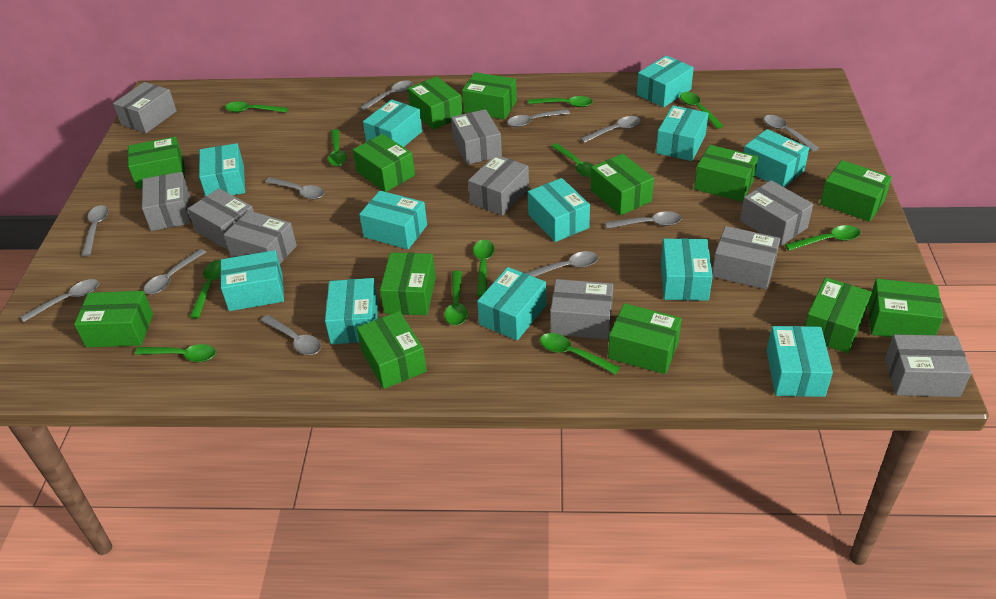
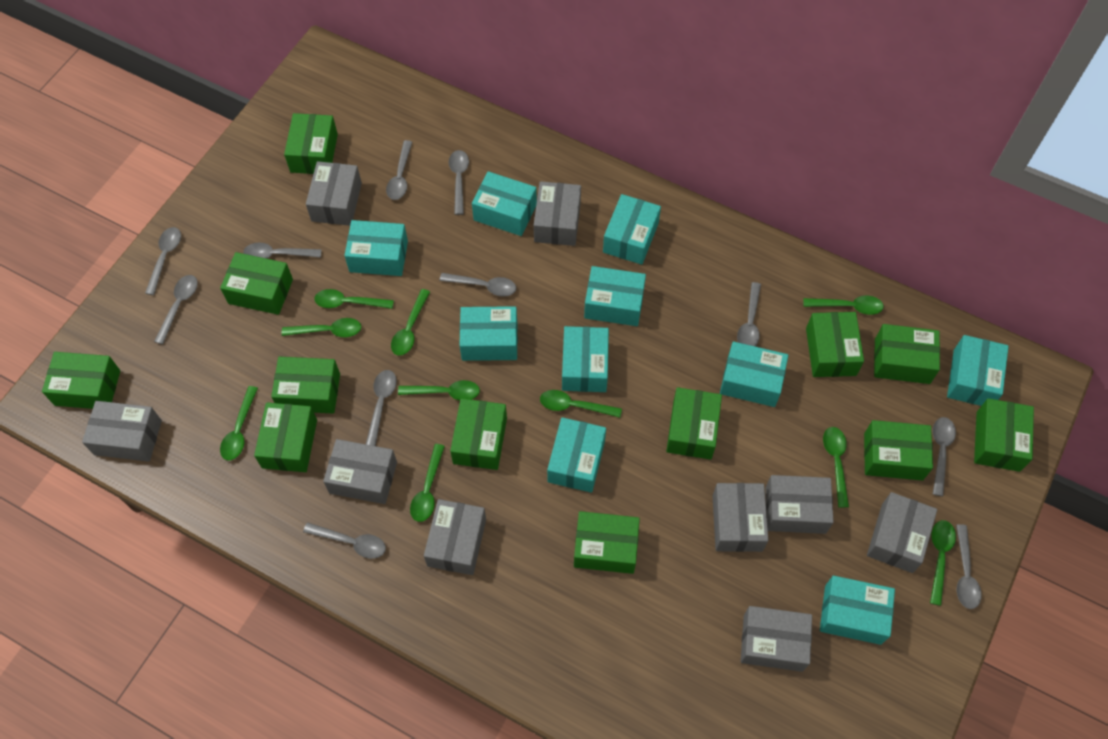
green box: [74,291,153,347] [128,137,185,189] [353,134,415,192] [357,311,427,389] [380,252,436,315] [408,77,463,130] [462,72,517,119] [591,154,654,216] [608,303,682,374] [694,145,758,202] [805,277,872,353] [820,160,892,222] [868,279,943,337] = 13 -> [42,352,120,409] [220,252,293,315] [254,402,317,472] [271,357,340,414] [284,113,338,174] [450,398,507,470] [574,511,640,574] [666,387,722,460] [806,312,864,377] [864,420,933,480] [874,324,940,384] [974,398,1034,472] = 12
green spoon: [135,344,216,362] [190,260,221,318] [225,101,288,113] [328,129,347,166] [445,271,468,326] [473,240,495,297] [528,96,593,107] [540,333,620,375] [551,143,594,177] [680,92,723,129] [785,225,861,251] = 11 -> [220,386,258,460] [282,318,361,337] [314,289,394,309] [391,289,430,356] [398,380,480,400] [410,444,445,522] [540,390,622,418] [803,295,884,315] [823,427,849,508] [930,520,956,606] = 10
grey box: [113,82,177,133] [142,172,191,231] [188,188,254,250] [224,210,297,264] [451,109,502,165] [468,155,529,216] [550,279,613,339] [712,226,780,289] [740,180,813,246] [885,334,971,397] = 10 -> [82,401,162,462] [306,161,362,226] [323,439,397,504] [424,499,486,575] [534,181,581,246] [713,483,768,552] [741,606,812,672] [765,475,834,534] [867,492,937,573] = 9
turquoise box: [199,143,245,196] [220,250,284,311] [325,278,378,344] [359,191,427,249] [363,99,422,147] [477,267,546,341] [528,178,590,242] [637,56,694,107] [656,106,708,161] [661,238,713,301] [744,129,809,188] [767,326,833,397] = 12 -> [344,220,408,276] [459,306,518,361] [472,171,537,236] [547,417,606,493] [562,326,609,392] [584,266,646,326] [603,194,661,265] [720,341,789,407] [820,576,895,645] [947,335,1009,406] = 10

